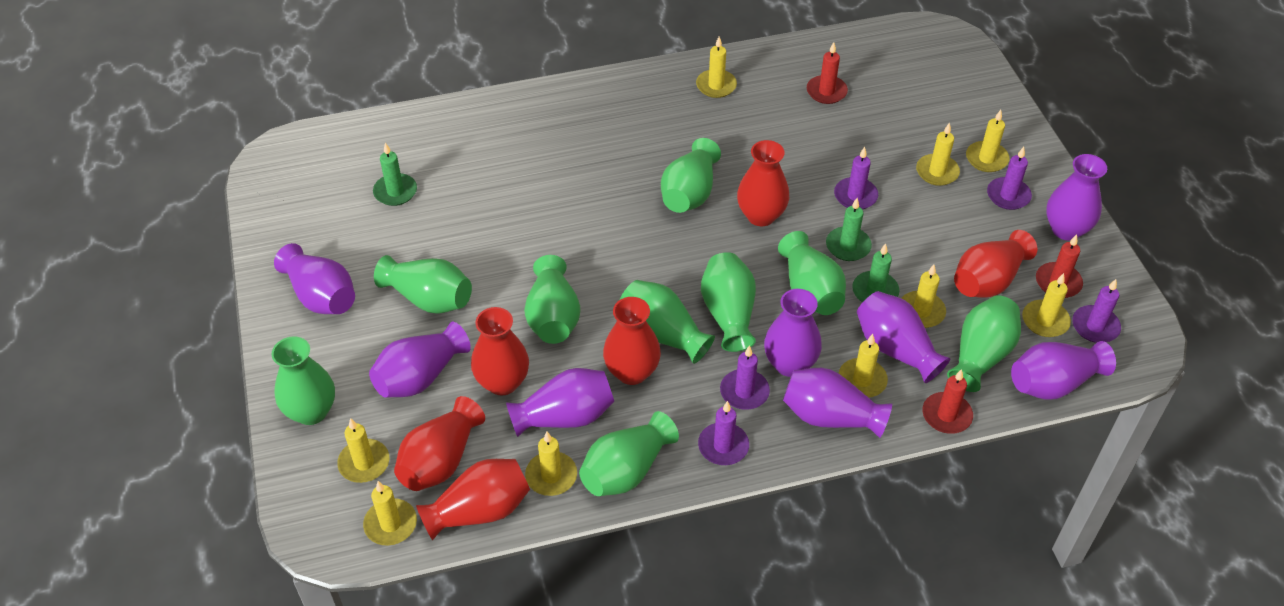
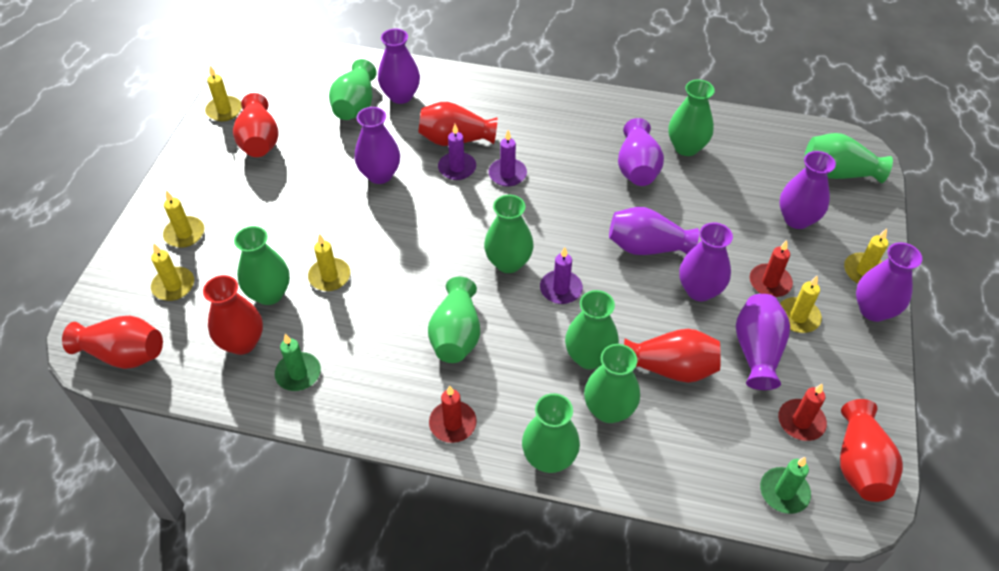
green candle: [373,143,417,206] [826,198,872,261] [852,243,900,303] = 3 -> [275,334,321,391] [760,457,811,514] = 2
purple candle: [698,401,749,465] [720,345,770,410] [834,147,878,209] [987,147,1032,210] [1072,279,1121,343] = 5 -> [438,124,476,180] [488,130,527,187] [540,247,583,304] = 3
yellow candle: [337,418,389,483] [363,481,417,546] [525,432,577,496] [696,36,737,98] [838,334,888,398] [901,264,946,328] [916,122,960,186] [966,110,1010,172] [1022,273,1071,337] = 9 -> [151,243,194,301] [163,190,204,248] [205,66,242,121] [308,234,350,291] [780,276,822,333] [844,229,888,283] = 6

